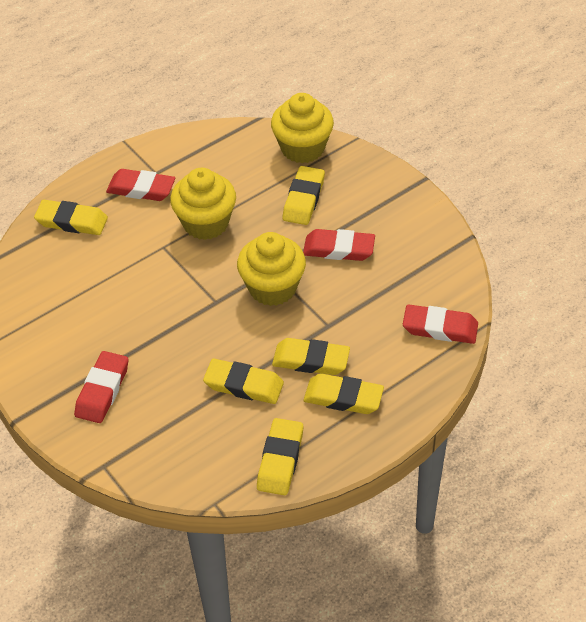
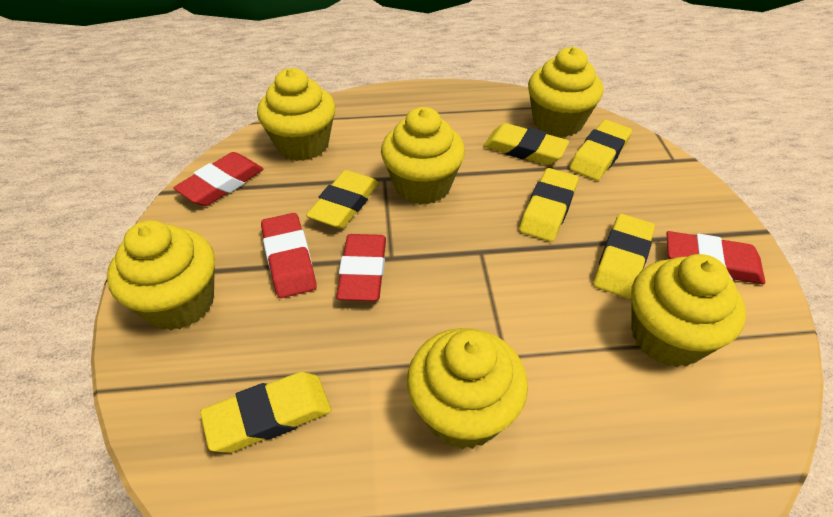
yellow cupcake: [170,168,236,240] [237,232,306,306] [271,93,334,163] = 3 -> [107,220,215,330] [257,68,335,161] [381,107,465,205] [407,328,528,449] [528,47,603,137] [631,254,746,367] = 6

